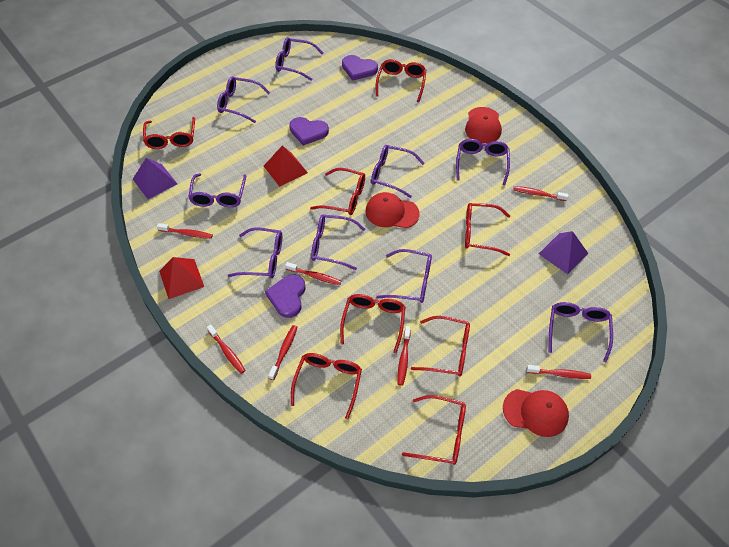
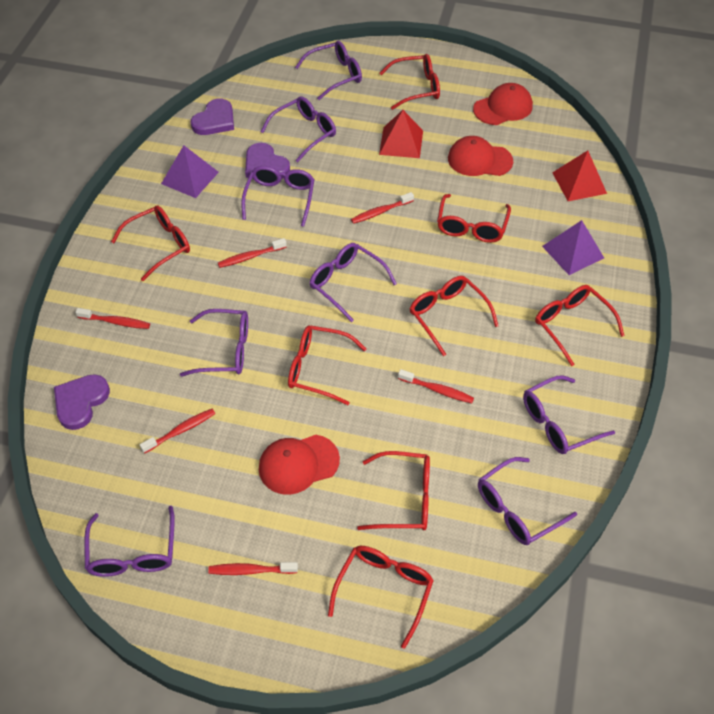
purple glasses: [188,173,246,207] [217,76,270,123] [228,227,282,278] [275,37,323,81] [311,214,365,270] [371,145,425,198] [376,249,432,303] [456,139,510,185] [549,302,613,362] = 9 -> [84,506,175,577] [180,309,248,377] [241,166,315,227] [261,96,336,163] [295,41,362,100] [309,243,397,322] [478,457,577,545] [523,375,615,454] = 8
red toothbrush: [157,223,213,239] [207,324,246,374] [268,325,297,380] [285,262,341,285] [398,326,411,386] [513,186,569,201] [526,365,591,379] = 7 -> [75,308,150,329] [140,409,216,454] [208,562,298,575] [218,238,287,268] [351,192,414,224] [398,369,474,403] = 6

